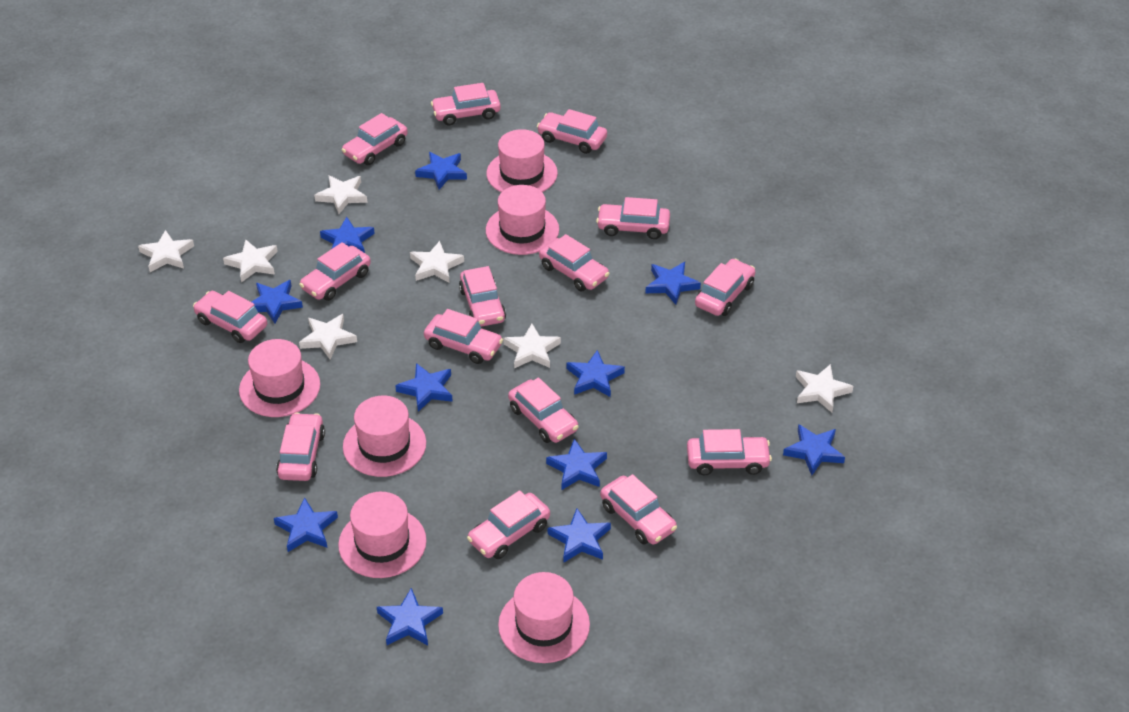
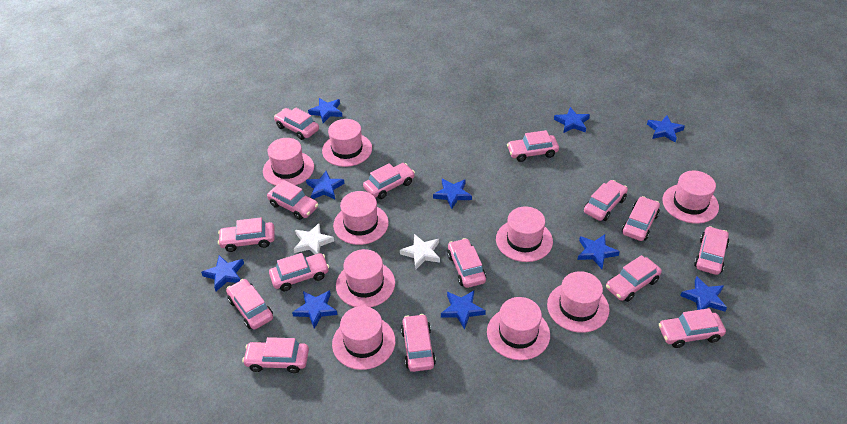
blue star: [252,280,303,324] [274,497,338,552] [320,217,375,253] [377,588,443,645] [395,363,453,412] [415,152,467,190] [546,439,607,490] [548,508,611,563] [567,350,625,397] [645,262,701,305] [783,424,845,475] = 11 -> [201,255,244,291] [292,290,338,329] [306,171,345,199] [308,98,342,123] [433,179,472,209] [441,291,486,329] [554,107,590,133] [577,234,620,269] [647,115,685,142] [680,276,727,311] = 10
pink hat: [239,339,320,417] [338,492,427,578] [343,396,426,477] [486,185,559,255] [487,129,558,192] [498,572,590,663] = 6 -> [263,138,314,186] [322,119,372,167] [332,306,395,370] [333,191,389,245] [336,249,395,307] [487,297,550,360] [496,206,553,262] [547,271,609,333] [662,171,719,224] = 9
white star: [138,230,194,272] [223,239,278,283] [299,314,357,359] [314,175,368,214] [410,241,464,283] [503,324,561,368] [796,364,853,413] = 7 -> [294,223,334,254] [400,234,440,269] = 2

